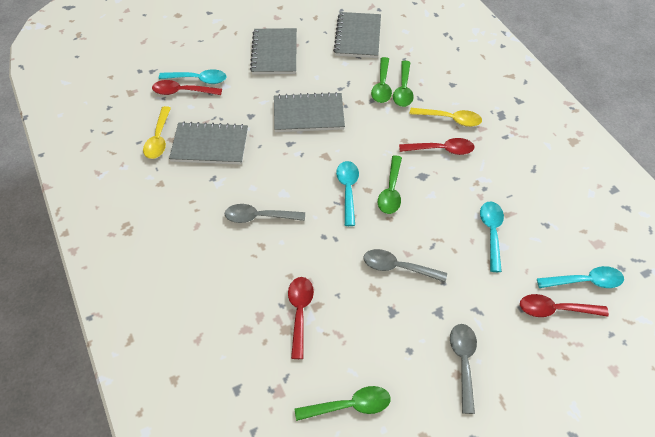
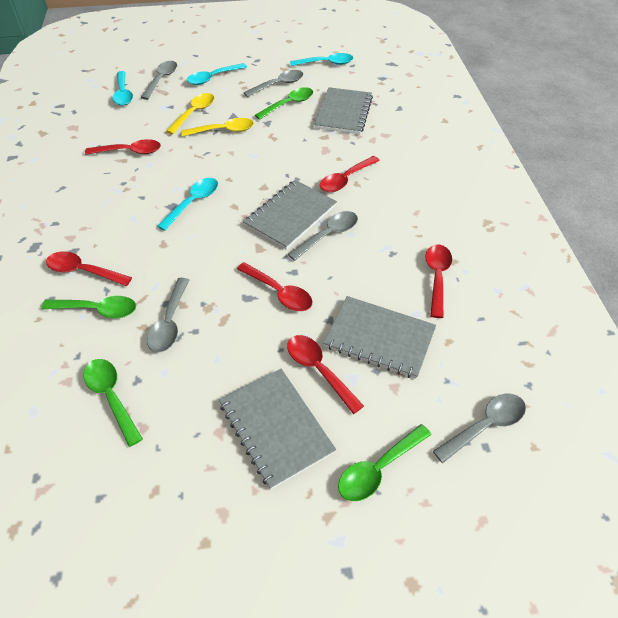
grey spoon: [225,204,305,223] [364,249,447,282] [450,324,477,414] = 3 -> [140,61,177,100] [147,278,189,353] [243,70,303,97] [287,211,358,261] [433,393,526,463] = 5
red spoon: [152,80,222,95] [288,277,314,359] [399,138,475,155] [520,294,609,317] = 4 -> [46,251,132,286] [85,139,161,155] [237,262,313,311] [287,335,364,414] [320,156,380,192] [425,245,452,318] = 6

